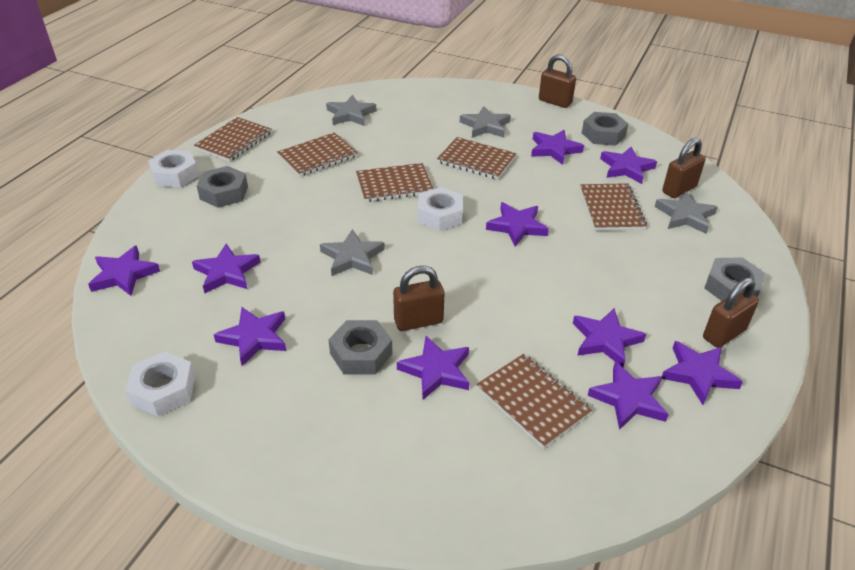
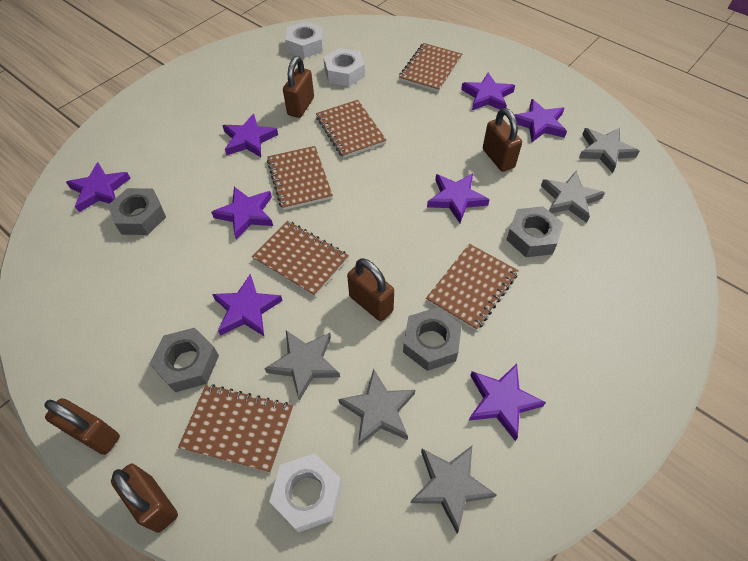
brown padlock: [393,266,444,331] [539,54,576,108] [662,138,706,198] [703,277,759,348] = 4 -> [45,398,120,455] [111,464,178,533] [283,56,314,118] [347,258,394,321] [483,108,522,172] = 5
grey star: [320,229,385,276] [326,95,376,126] [460,106,511,138] [655,191,718,234] = 4 -> [264,330,340,401] [338,369,415,446] [411,446,497,533] [541,171,605,223] [579,128,639,173] = 5
purple star: [88,245,160,296] [192,243,261,293] [214,307,286,366] [397,336,469,400] [486,202,549,246] [531,130,584,165] [573,308,646,367] [587,362,669,430] [600,147,657,184] [662,341,743,405] = 10 -> [66,162,131,212] [211,187,273,240] [212,274,283,336] [222,114,278,157] [427,173,490,223] [461,72,515,110] [469,363,546,441] [515,99,567,142] = 8

